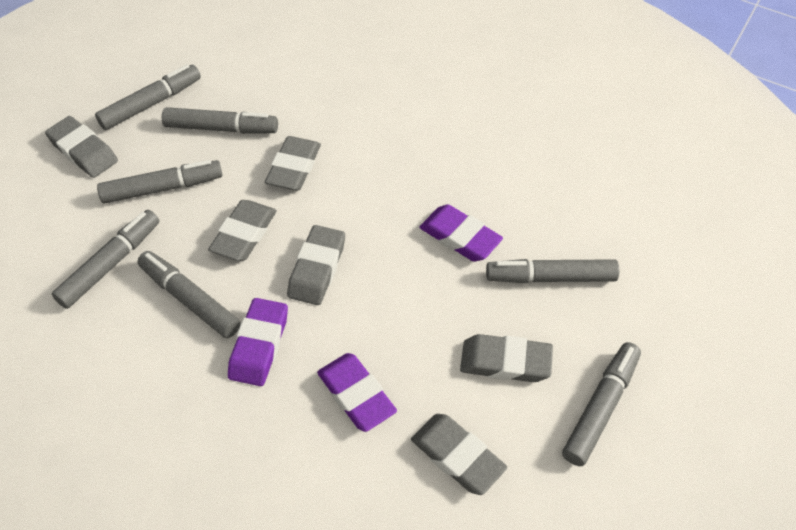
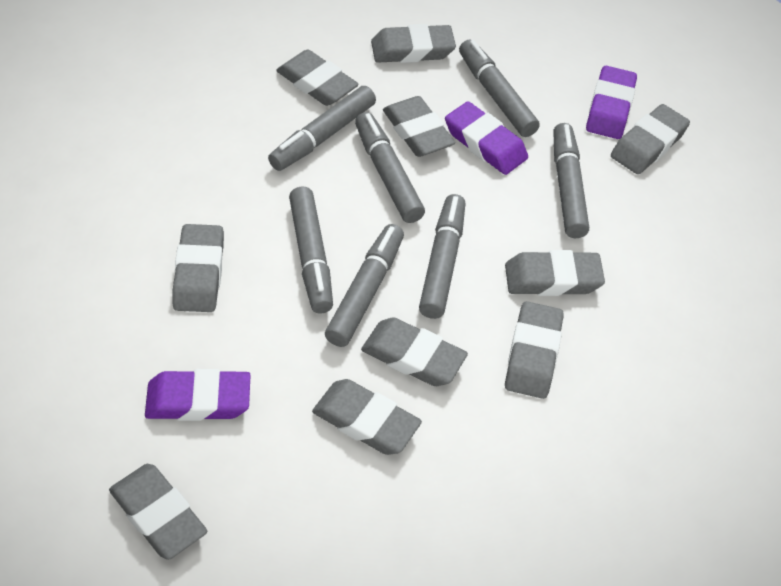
grey eraser: [45,116,118,178] [208,200,277,261] [265,136,321,191] [287,225,345,305] [411,414,507,495] [460,334,553,382] = 6 -> [109,464,207,560] [172,224,224,312] [276,50,359,106] [312,379,422,455] [361,317,468,386] [371,24,456,63] [383,96,455,157] [505,250,605,296] [505,301,564,399] [611,104,690,174] = 10

